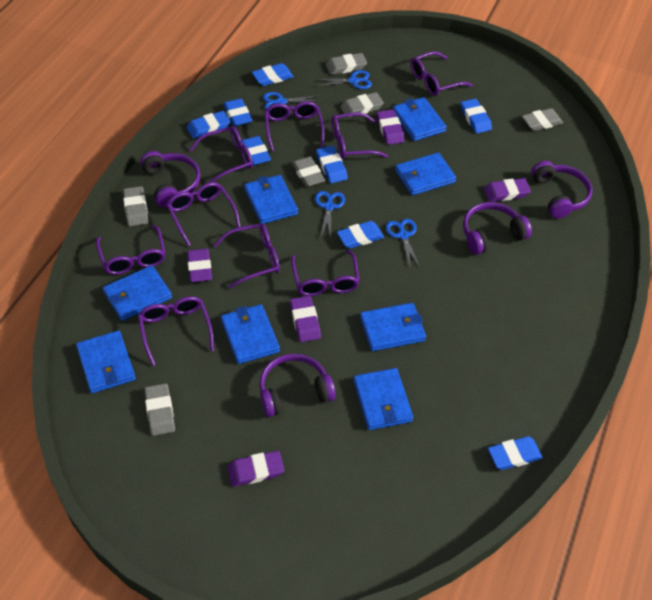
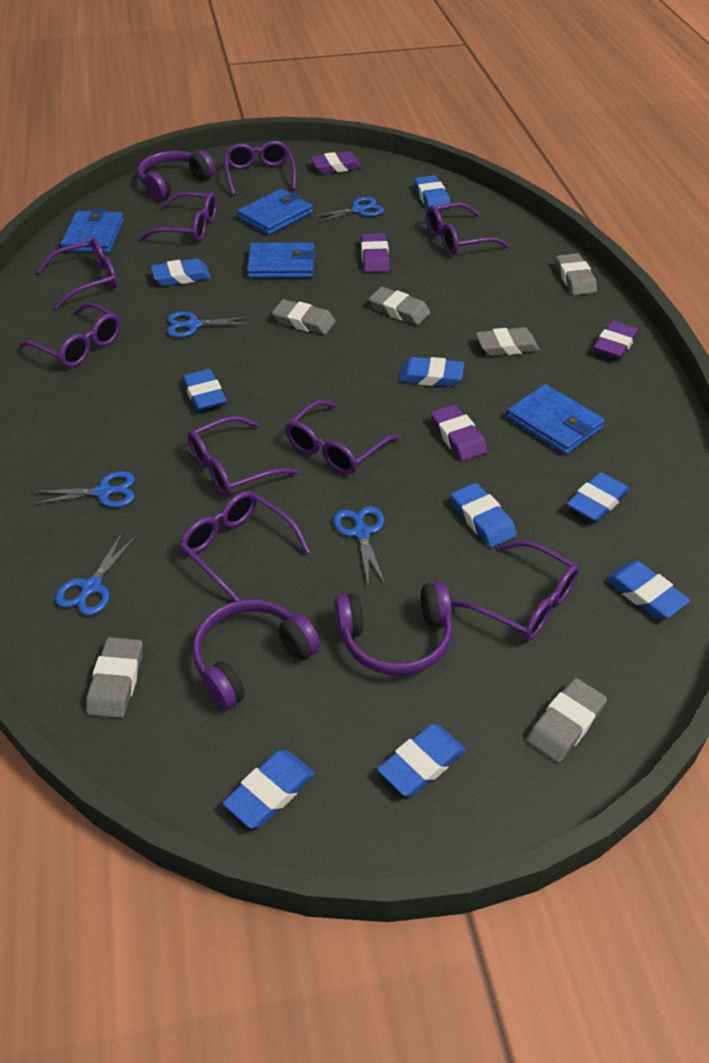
blue eraser: [187,111,230,139] [223,99,252,126] [241,136,271,166] [252,63,294,86] [316,146,348,183] [337,221,384,249] [461,99,492,133] [488,436,543,470] = 8 -> [150,258,211,286] [182,369,227,411] [223,750,315,829] [377,724,466,796] [399,357,464,387] [414,175,450,209] [451,483,517,548] [567,472,629,522] [606,561,690,619] = 9
blue scissors: [263,92,319,109] [315,191,345,239] [316,70,372,89] [386,219,420,267] = 4 -> [32,471,135,508] [55,533,136,616] [167,311,252,338] [310,197,384,223] [333,506,385,584] = 5
blue wallet: [76,330,136,393] [103,265,172,321] [221,304,280,364] [244,175,298,224] [353,368,413,430] [360,303,426,351] [393,97,446,141] [395,153,456,196] = 8 -> [60,208,124,253] [237,189,313,235] [247,242,315,278] [507,384,605,455] = 4
purple eraser: [187,249,212,282] [228,451,284,487] [290,296,321,342] [377,109,405,145] [484,178,531,202] = 5 -> [310,151,362,174] [361,233,390,272] [430,404,488,461] [593,321,638,359] = 4
purple headphones: [140,151,201,208] [259,354,336,417] [463,202,532,255] [531,161,592,218] = 4 -> [138,150,215,200] [192,599,321,710] [334,582,452,676] = 3

